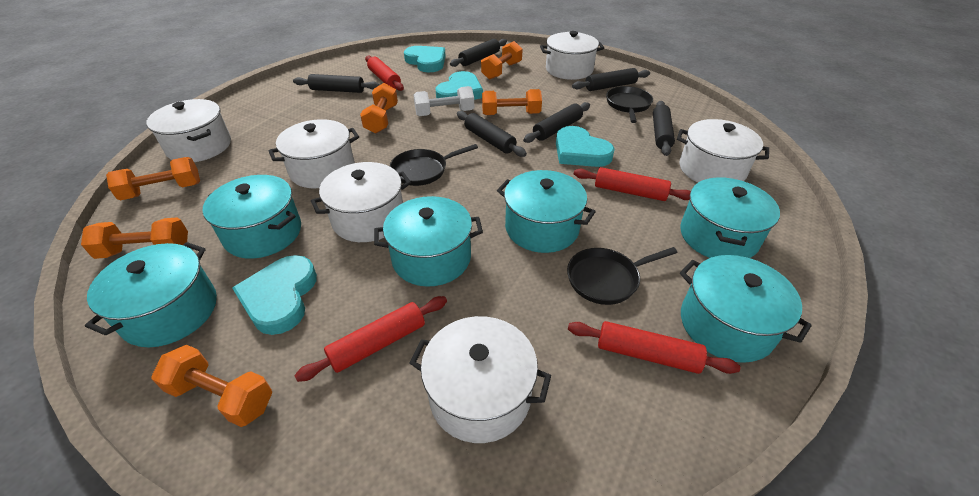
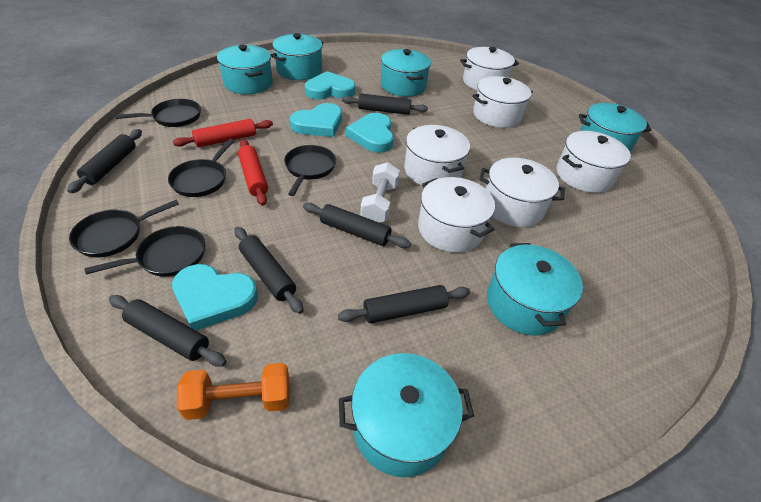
black pan: [390,144,478,186] [567,247,678,305] [606,86,653,123] = 3 -> [69,200,179,257] [84,226,205,277] [115,99,201,127] [168,139,234,197] [284,145,336,196] = 5
orange dumbbell: [81,217,188,259] [106,157,200,201] [152,345,272,427] [360,83,398,133] [481,41,523,80] [482,89,542,115] = 6 -> [177,363,290,420] = 1
red rolling pin: [294,296,447,382] [365,56,404,91] [568,321,740,374] [574,167,691,201] = 4 -> [173,119,273,147] [238,139,268,206] = 2

